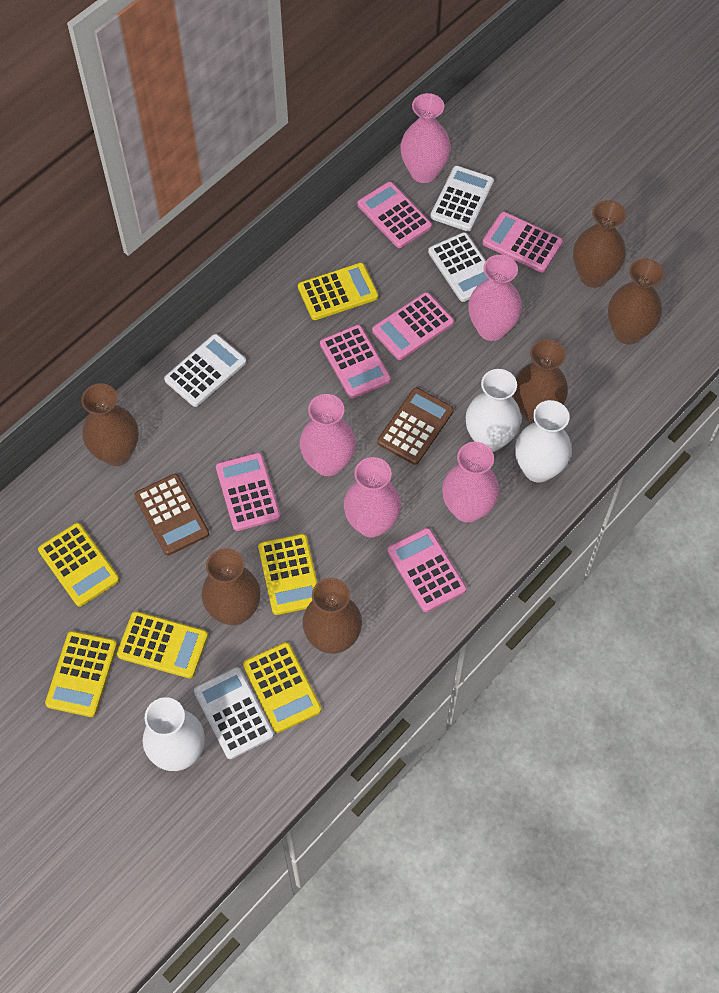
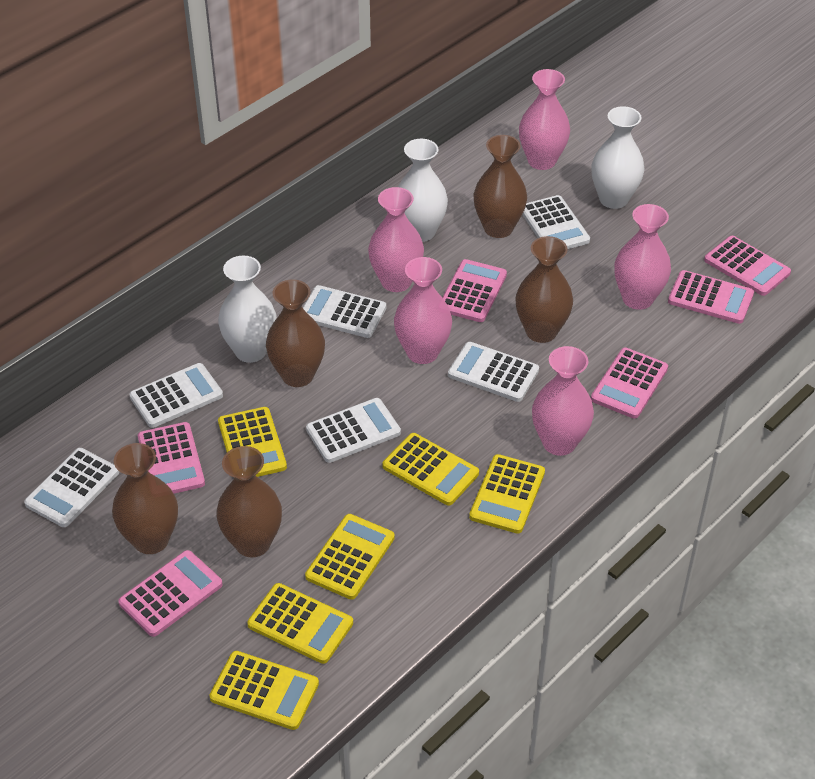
brown calculator: [134,474,209,555] [377,388,454,465] = 2 -> none = 0
brown vase: [81,383,139,466] [201,548,261,625] [302,577,362,654] [513,339,568,423] [573,200,626,288] [608,258,664,345] = 6 -> [112,443,178,554] [216,446,282,557] [266,279,325,387] [473,135,527,238] [516,236,573,343] = 5
white calculator: [164,334,246,407] [194,667,274,759] [428,232,489,302] [430,166,494,231] = 4 -> [24,448,119,527] [129,363,223,428] [303,285,386,338] [306,398,401,463] [448,342,539,402] [522,195,590,249] = 6

